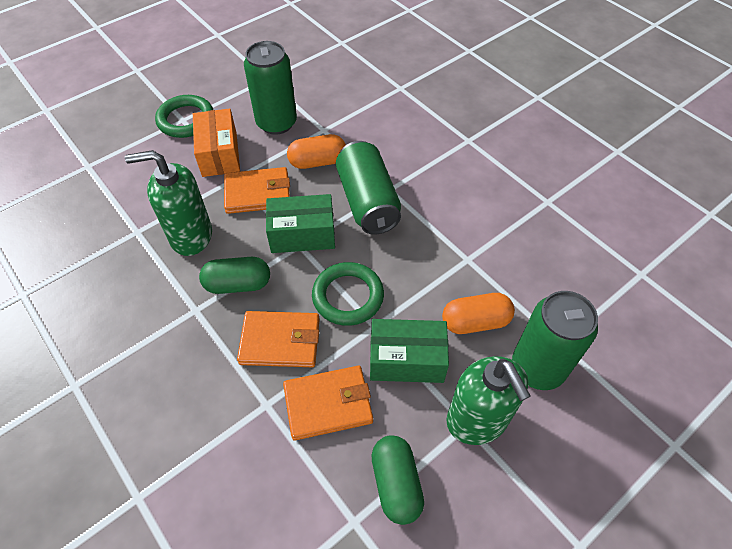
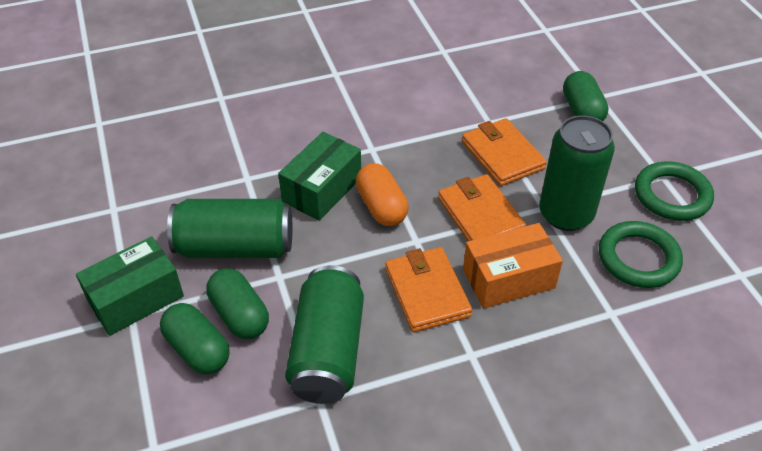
green capsule: [199,257,270,294] [372,435,424,525] = 2 -> [160,303,230,374] [206,268,269,339] [563,71,609,121] = 3
green soap dispenser: [125,150,212,256] [446,356,531,445] = 2 -> none = 0
orange capsule: [287,134,346,169] [442,293,515,334] = 2 -> [356,163,409,226] = 1

